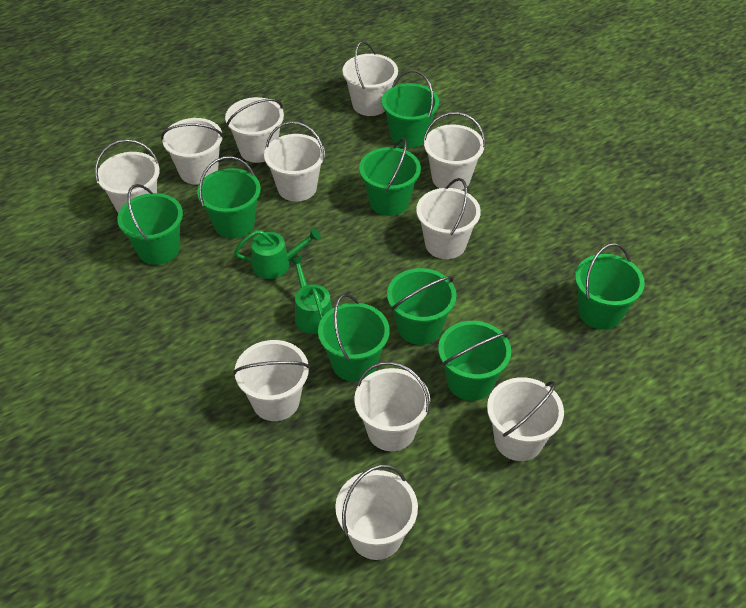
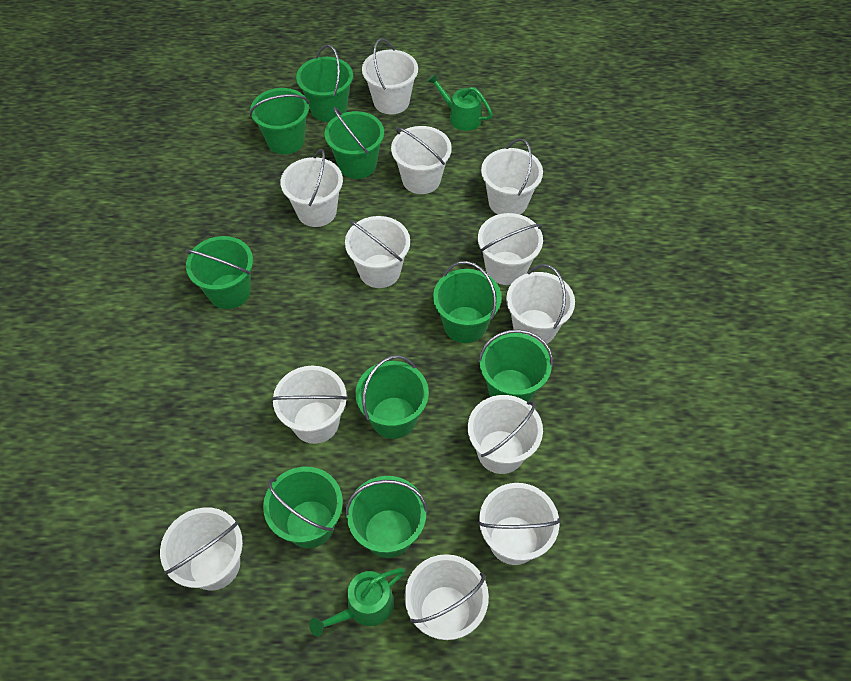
green bucket: [117,184,183,265] [197,156,261,238] [318,294,390,382] [359,138,421,216] [382,70,439,148] [387,268,456,345] [438,321,511,401] [575,243,645,330] = 8 -> [185,236,253,309] [250,88,310,154] [263,467,343,548] [296,44,353,122] [325,107,384,179] [345,476,428,558] [355,355,429,439] [433,261,502,343] [478,330,553,402] = 9
white bucket: [95,139,160,213] [161,118,224,185] [225,97,284,163] [233,340,310,421] [264,121,325,202] [335,465,418,560] [343,41,398,116] [354,361,430,451] [416,178,481,259] [423,112,485,190] [487,377,564,461] = 11 -> [160,507,243,590] [271,366,348,444] [281,149,343,227] [345,216,410,288] [362,38,418,114] [391,126,452,194] [405,554,489,640] [468,395,543,474] [478,213,543,285] [478,483,561,565] [481,138,543,214] [506,264,575,344] = 12

